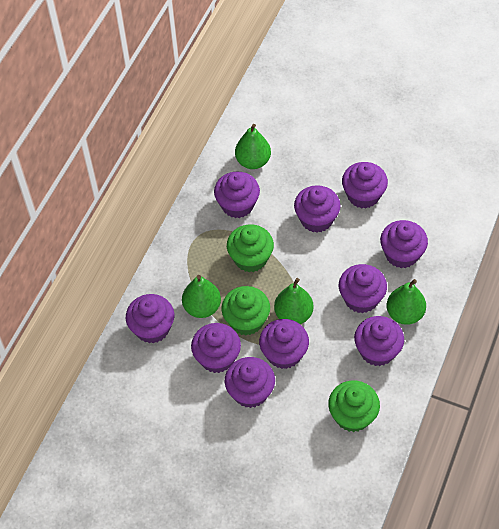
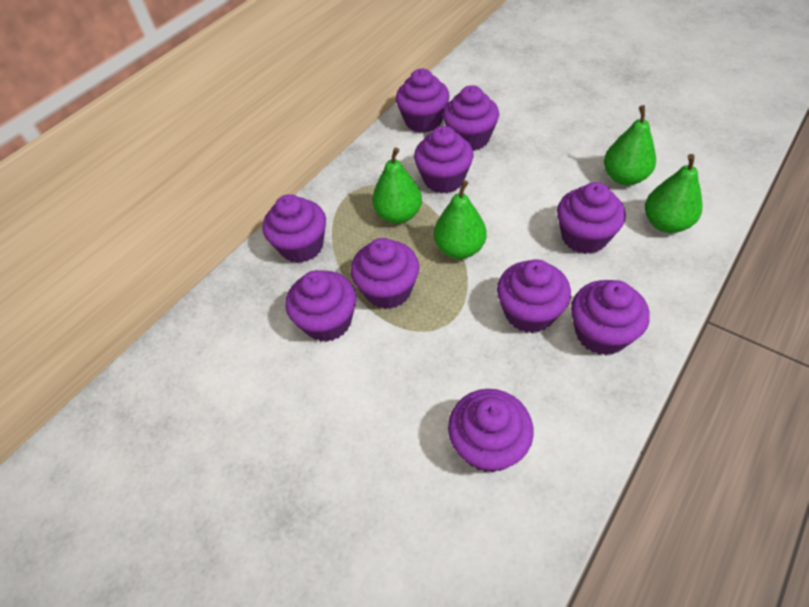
green cupcake: [222,286,270,335] [227,224,274,272] [328,380,380,432] = 3 -> none = 0

